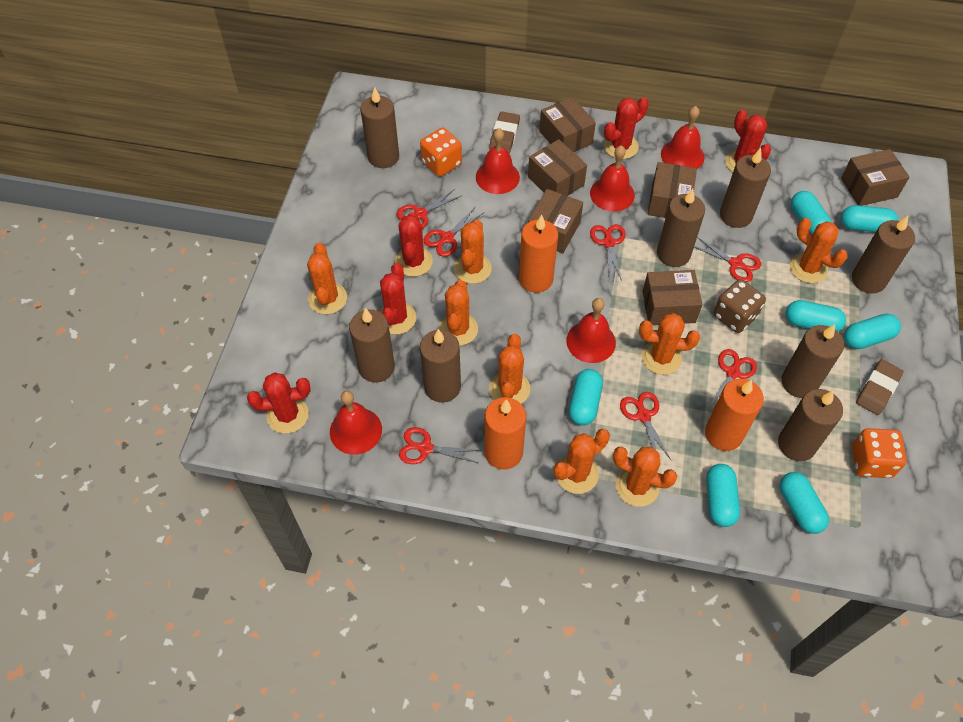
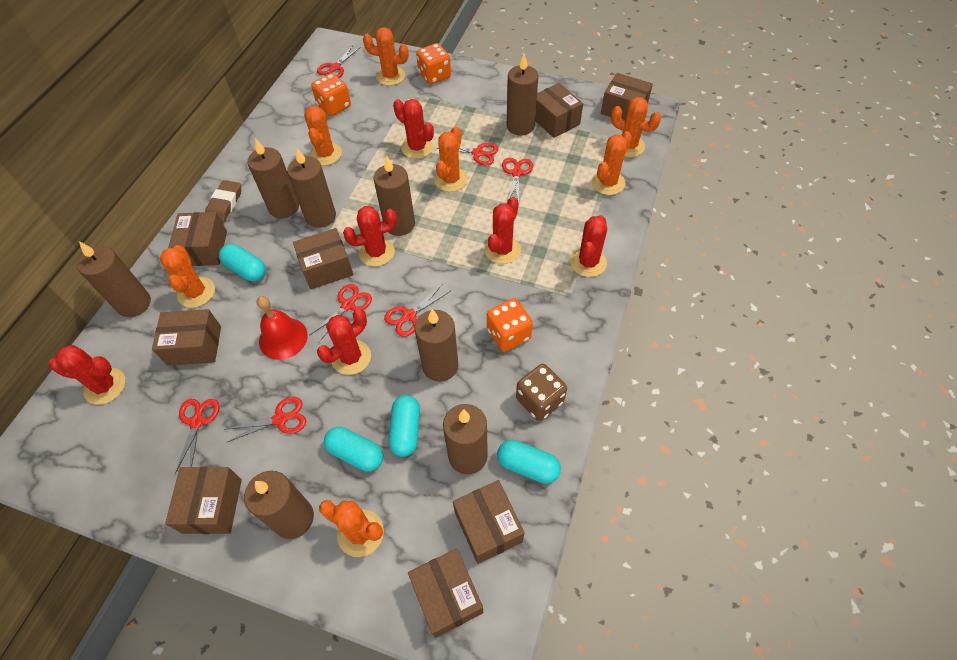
brown box: [528,139,587,196] [528,189,583,253] [540,97,596,152] [642,270,702,325] [648,162,697,218] [841,149,910,206] = 6 -> [152,309,221,366] [165,467,242,534] [168,212,227,266] [293,228,353,289] [408,548,483,638] [453,480,525,564] [535,83,583,138] [601,73,653,120] = 8
brown eraser: [489,112,520,153] [856,360,904,415] = 2 -> [205,180,241,222] = 1
orange cactus: [307,243,347,314] [439,280,478,346] [454,219,492,284] [489,334,530,404] [554,429,610,494] [613,447,677,507] [639,313,700,375] [790,218,848,283] = 8 -> [160,245,215,308] [304,106,342,166] [319,500,384,557] [363,27,409,86] [434,126,468,192] [591,131,632,195] [611,97,661,157] = 7
orange candle: [485,397,526,469] [519,215,558,293] [705,379,764,451] = 3 -> none = 0
orange dice: [420,128,462,177] [852,428,907,478] = 2 -> [311,73,351,116] [416,43,451,85] [487,298,533,352] = 3
red bell: [330,390,382,455] [476,128,520,194] [566,298,616,363] [590,145,635,211] [661,106,704,169] = 5 -> [257,296,308,360] = 1
red cactus: [247,372,311,434] [379,263,416,334] [395,212,433,277] [604,97,649,159] [725,110,771,173] = 5 -> [49,345,125,405] [317,309,371,375] [343,206,397,267] [393,99,434,159] [485,197,521,264] [570,215,607,277] = 6
turquoise capsule: [569,369,603,425] [706,464,740,527] [780,472,829,534] [786,300,846,332] [791,191,832,234] [841,205,898,232] [844,313,901,349] = 7 -> [219,244,266,281] [324,427,383,472] [389,395,420,457] [497,440,561,484] = 4

